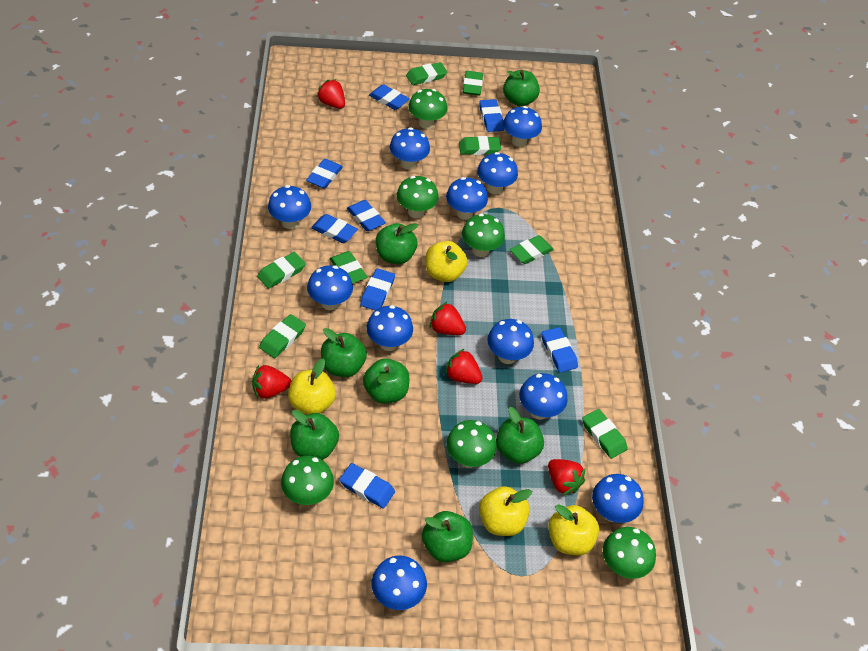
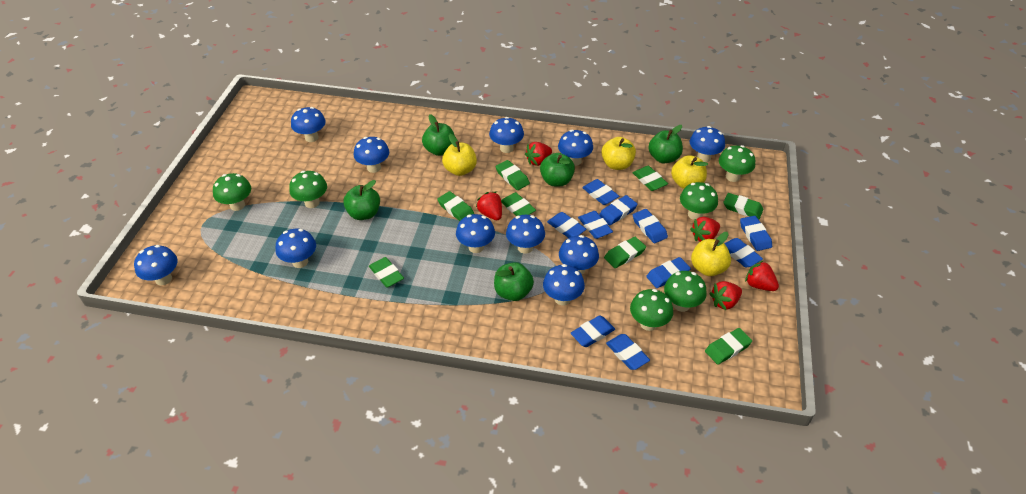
blue eraser: [306,159,343,189] [311,214,358,243] [339,463,395,508] [347,200,386,231] [360,268,395,310] [369,84,410,110] [479,99,504,132] [541,327,578,373] = 8 -> [547,212,586,238] [571,315,615,347] [578,211,613,239] [582,179,619,205] [599,195,638,226] [606,334,650,370] [633,209,668,243] [646,257,691,288] [725,238,763,268] [740,216,772,251] = 10
green apple: [290,410,339,460] [321,328,367,377] [363,358,409,404] [376,223,418,264] [422,511,473,562] [496,407,544,464] [503,70,540,106] = 7 -> [343,180,380,220] [422,114,455,156] [494,262,534,301] [540,153,575,187] [648,125,683,164] = 5

